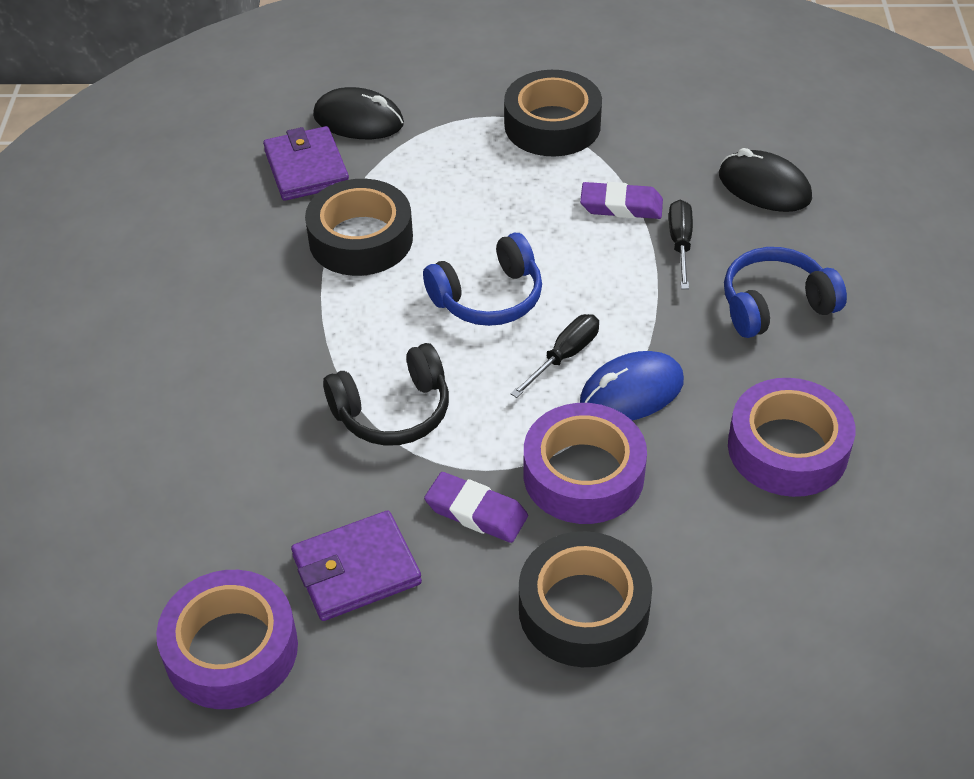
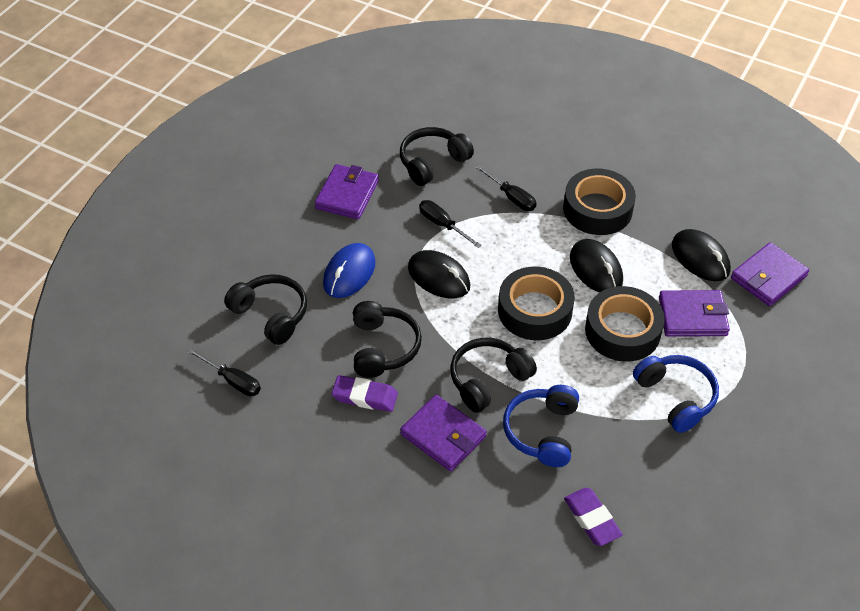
black headphones: [323,343,449,446] = 1 -> [224,274,307,345] [353,301,422,378] [400,127,474,186] [450,338,537,413] = 4
black mouse: [313,87,404,139] [719,148,812,212] = 2 -> [408,250,470,298] [570,239,623,292] [672,229,731,281] = 3
black screwdriver: [511,314,599,398] [669,200,693,289] = 2 -> [187,348,261,396] [419,200,482,248] [475,165,536,211] = 3
purple tape: [156,570,298,709] [524,403,647,524] [728,378,856,497] = 3 -> none = 0
purple wallet: [263,126,349,201] [291,510,422,621] = 2 -> [315,164,379,219] [400,395,486,471] [659,290,730,337] [731,242,809,306] = 4

